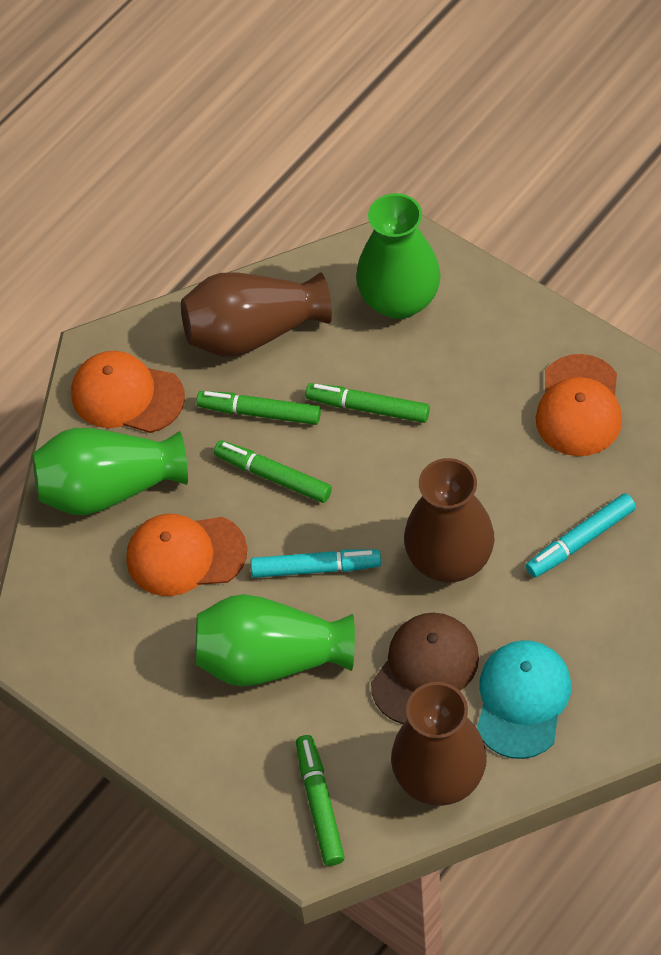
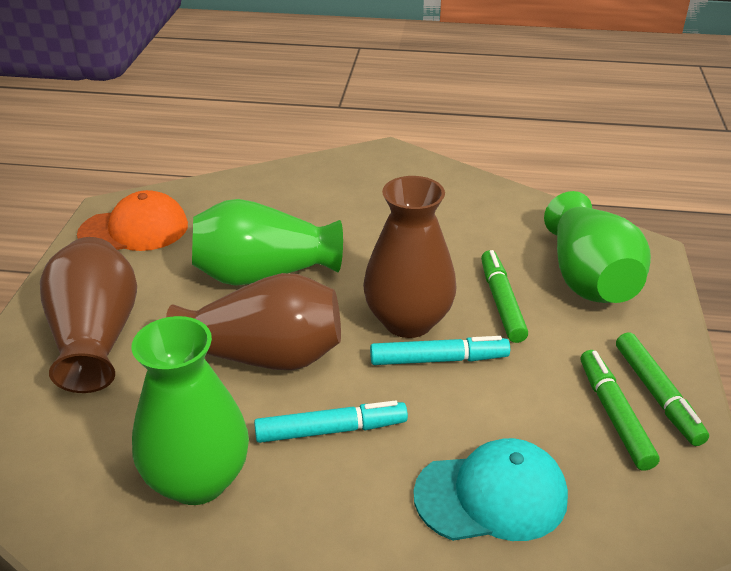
brown cap: [371,613,479,724] = 1 -> none = 0
green marker: [196,391,321,425] [214,441,332,503] [296,735,345,866] [306,383,430,423] = 4 -> [481,250,528,343] [581,350,660,470] [616,332,709,446] = 3
orange cap: [71,351,185,433] [126,514,247,596] [536,354,622,456] = 3 -> [77,190,188,251] = 1

